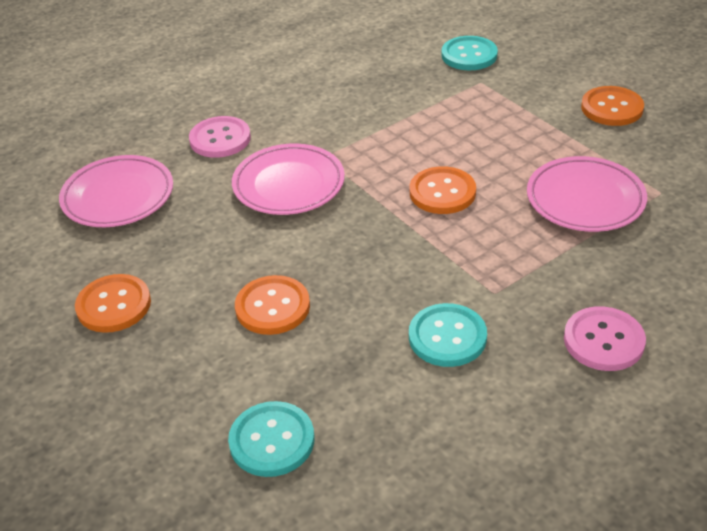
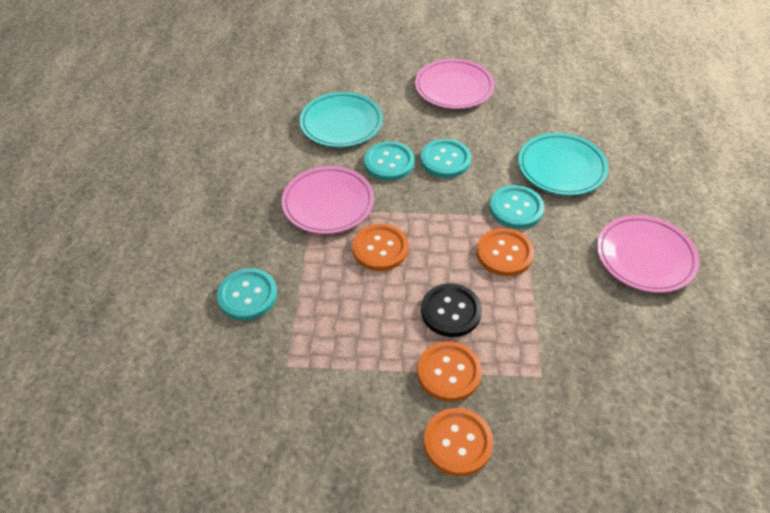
black button: none = 0 -> [421,283,482,337] = 1
pink button: [189,116,251,158] [564,306,646,371] = 2 -> none = 0
turquoise button: [228,401,314,477] [409,303,487,367] [442,36,498,70] = 3 -> [217,268,277,320] [364,141,415,181] [420,139,471,178] [490,185,544,229] = 4
turquoise plate: none = 0 -> [300,92,383,147] [518,133,608,196] = 2

